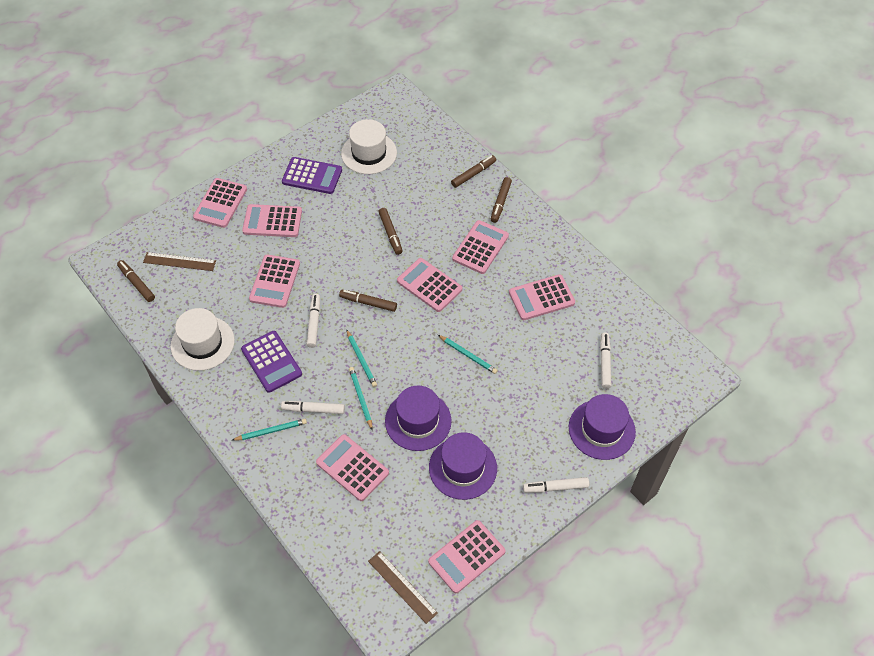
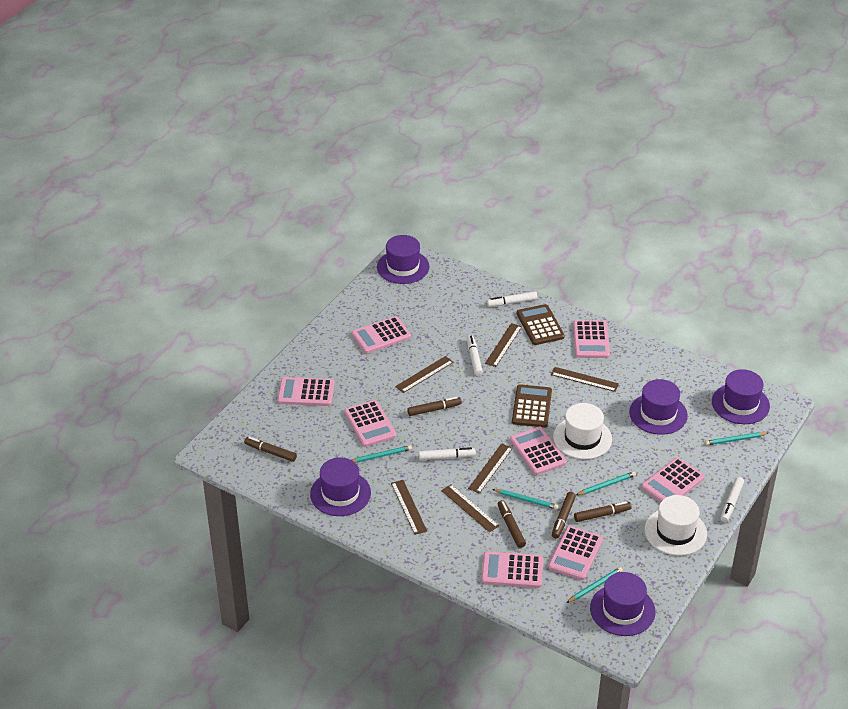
brown calculator: none = 0 -> [512,384,552,428] [517,304,565,345] = 2
brown ruler: [143,252,216,271] [368,551,438,624] = 2 -> [391,480,427,535] [395,356,454,393] [441,484,499,532] [468,443,513,494] [485,323,522,367] [551,367,619,392] = 6
purple calculator: [241,331,302,393] [282,157,342,194] = 2 -> none = 0
purple hat: [385,386,452,451] [429,432,497,500] [569,394,636,460] = 3 -> [310,457,371,516] [377,235,429,284] [590,572,655,636] [629,379,688,435] [712,369,770,424] = 5
turquoise pencil: [232,419,307,441] [346,329,377,387] [349,367,373,430] [438,335,498,374] = 4 -> [352,445,412,463] [492,489,558,510] [566,567,623,603] [576,471,636,495] [705,432,768,445] = 5

